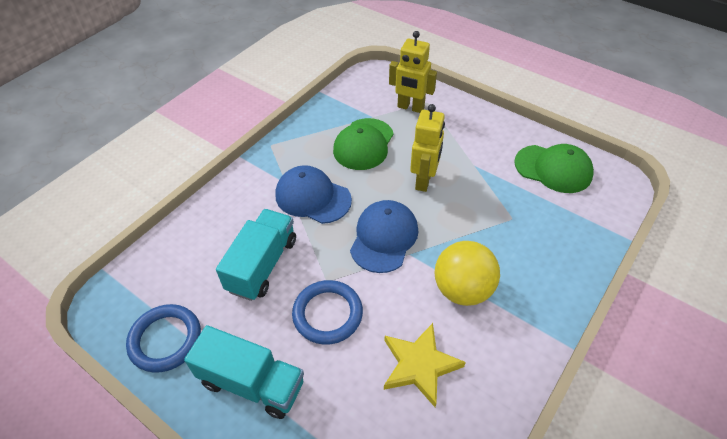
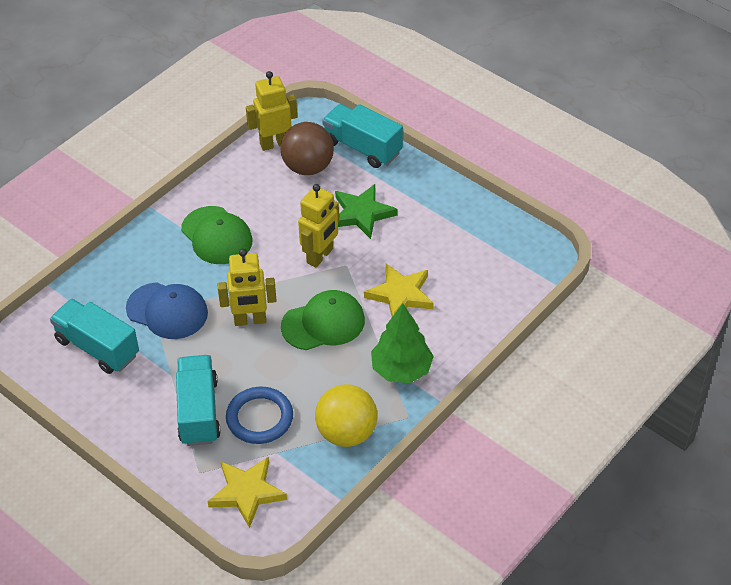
blue cap: [275,165,352,224] [350,200,418,273] = 2 -> [126,282,208,339] = 1
blue ring: [126,304,201,373] [292,280,363,345] = 2 -> [226,387,293,444] = 1
brown ball: none = 0 -> [280,122,334,175] = 1
green star: none = 0 -> [335,184,398,239] = 1
green tree: none = 0 -> [371,303,434,383] = 1
turquoise truck: [184,325,304,419] [216,209,296,301] = 2 -> [50,299,139,374] [176,355,221,446] [322,104,403,168] = 3
yellow robot: [389,31,437,113] [410,104,445,192] = 2 -> [218,249,277,326] [246,71,297,151] [298,184,339,267] = 3
yellow star: [384,323,466,407] = 1 -> [207,457,287,528] [364,264,434,317] = 2

